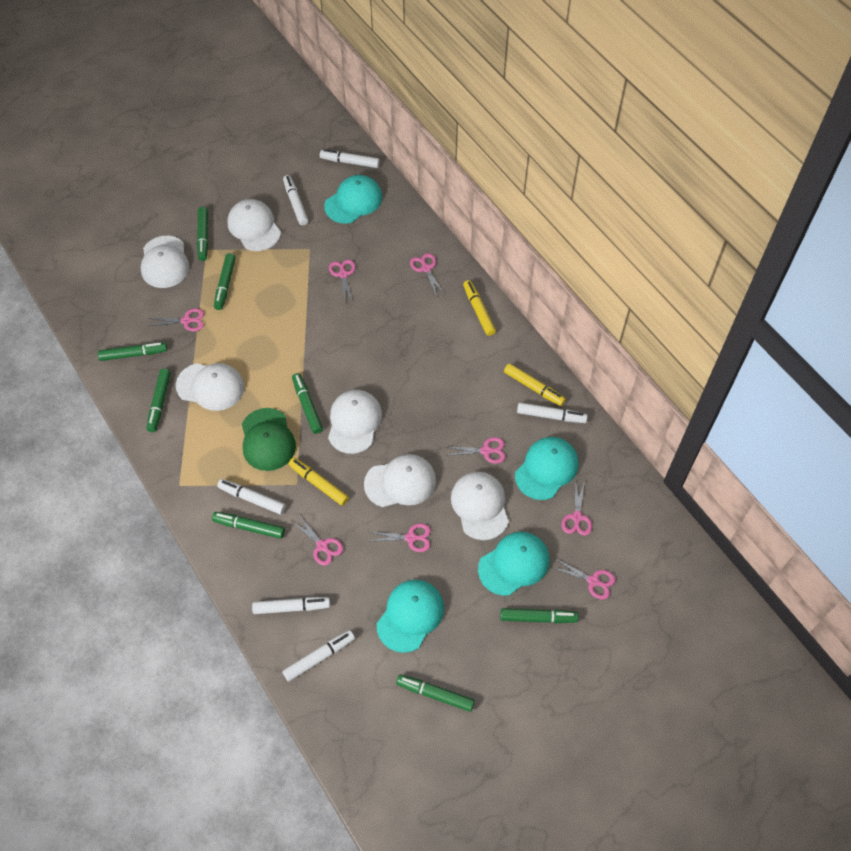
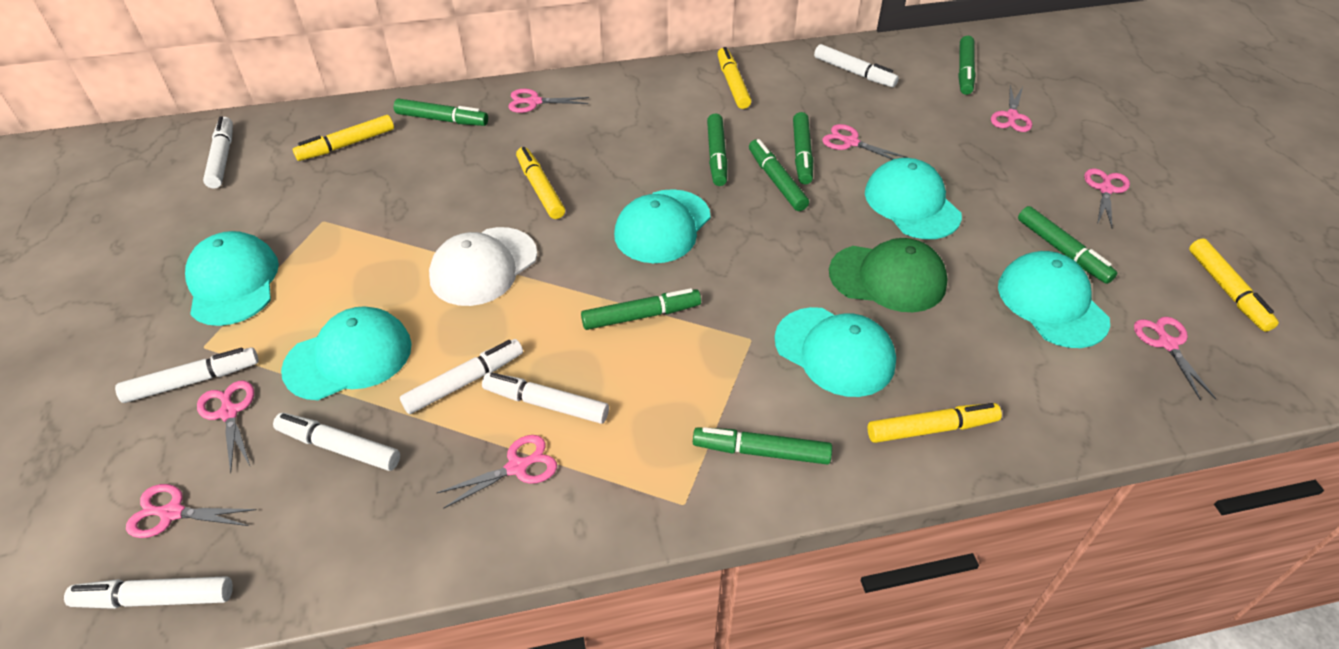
turquoise cap: [324,175,382,224] [377,580,444,653] [478,532,549,596] [515,437,579,500] = 4 -> [185,231,279,326] [281,306,412,400] [614,189,711,263] [775,307,896,397] [865,158,962,239] [998,251,1110,348] = 6
white cap: [141,236,190,288] [176,363,244,411] [227,199,281,251] [328,390,382,454] [364,454,436,507] [451,472,509,540] = 6 -> [429,227,537,306] = 1
white marker: [217,479,286,515] [252,597,330,614] [282,630,355,682] [283,175,308,225] [320,149,380,168] [517,403,588,423] = 6 -> [64,576,233,609] [115,347,258,403] [203,116,233,188] [273,413,400,471] [400,339,523,414] [482,372,609,424] [814,44,899,87] = 7
yellow marker: [289,458,349,506] [463,280,496,336] [504,363,566,406] = 3 -> [293,115,394,161] [516,147,565,219] [718,47,751,109] [868,403,1002,443] [1189,239,1279,332] = 5

